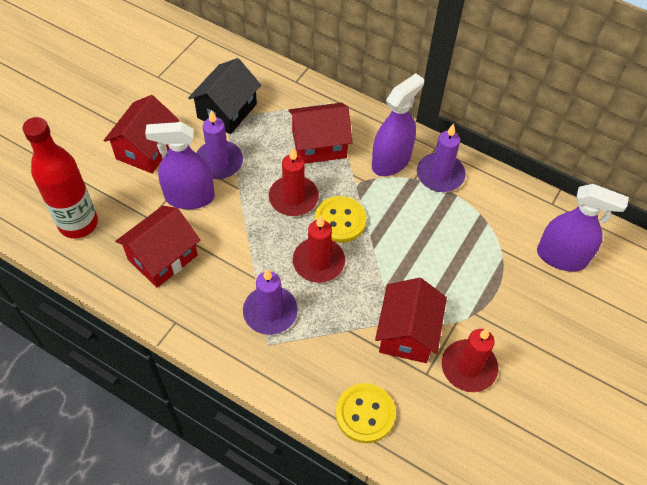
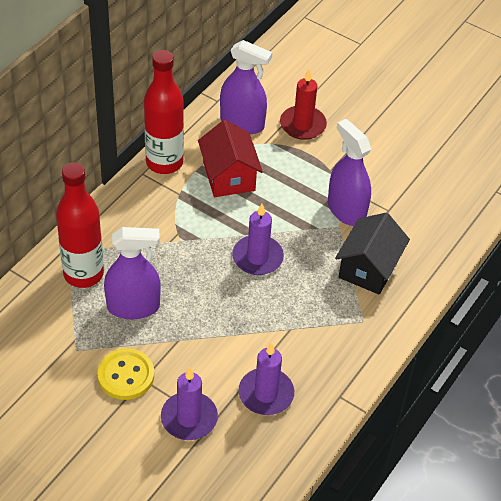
red bottle: [23,117,98,239] = 1 -> [56,162,104,288] [144,50,184,174] = 2
red candle: [269,148,319,216] [293,215,345,283] [442,328,498,392] = 3 -> [280,69,327,140] = 1
red house: [104,95,179,174] [115,206,200,288] [288,103,353,164] [375,278,447,363] = 4 -> [198,120,263,197] = 1
yellow button: [315,196,367,243] [336,383,396,443] = 2 -> [97,348,154,400] = 1

